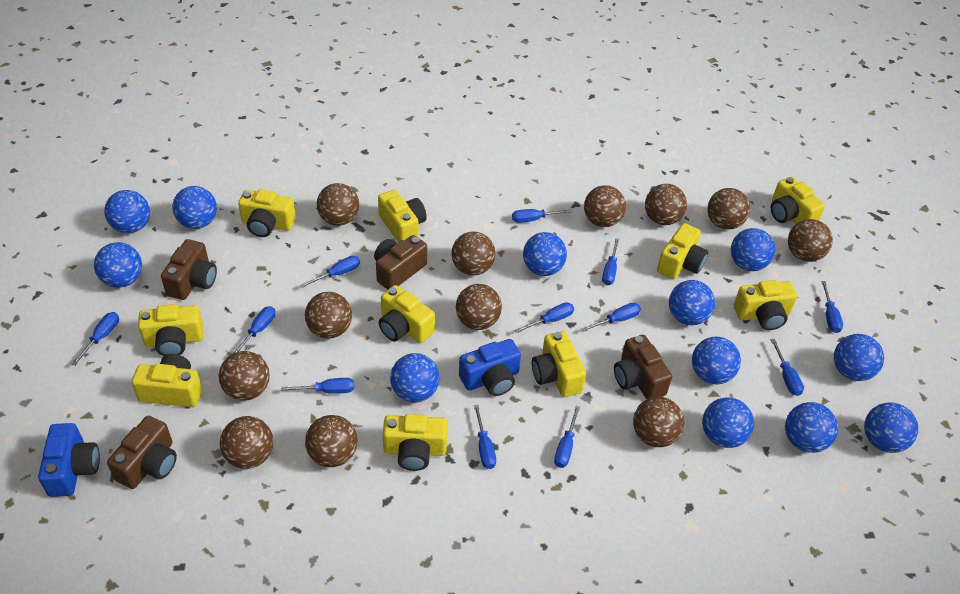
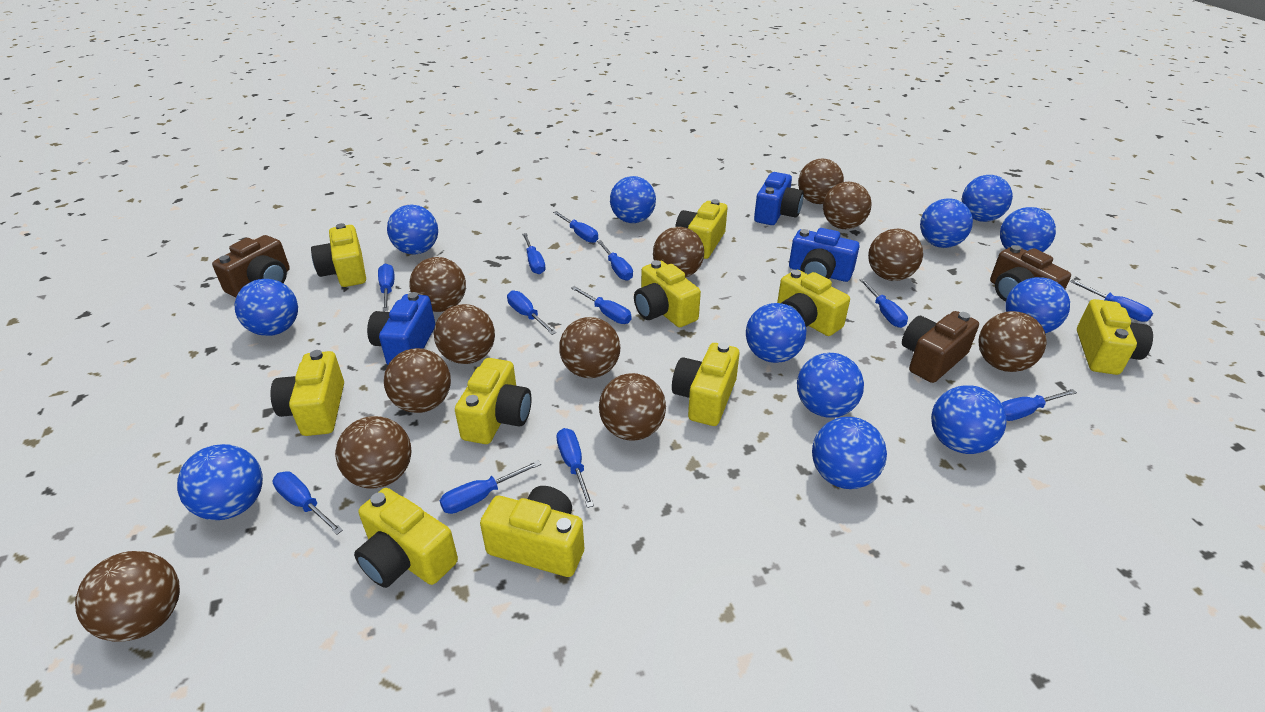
blue camera: [38,423,100,497] [459,339,521,396] = 2 -> [367,292,435,365] [754,172,804,225] [789,228,860,282] = 3
brown camera: [107,416,177,489] [161,239,217,300] [374,235,427,290] [614,335,672,399] = 4 -> [212,235,290,297] [902,311,979,383] [990,245,1071,301] = 3

